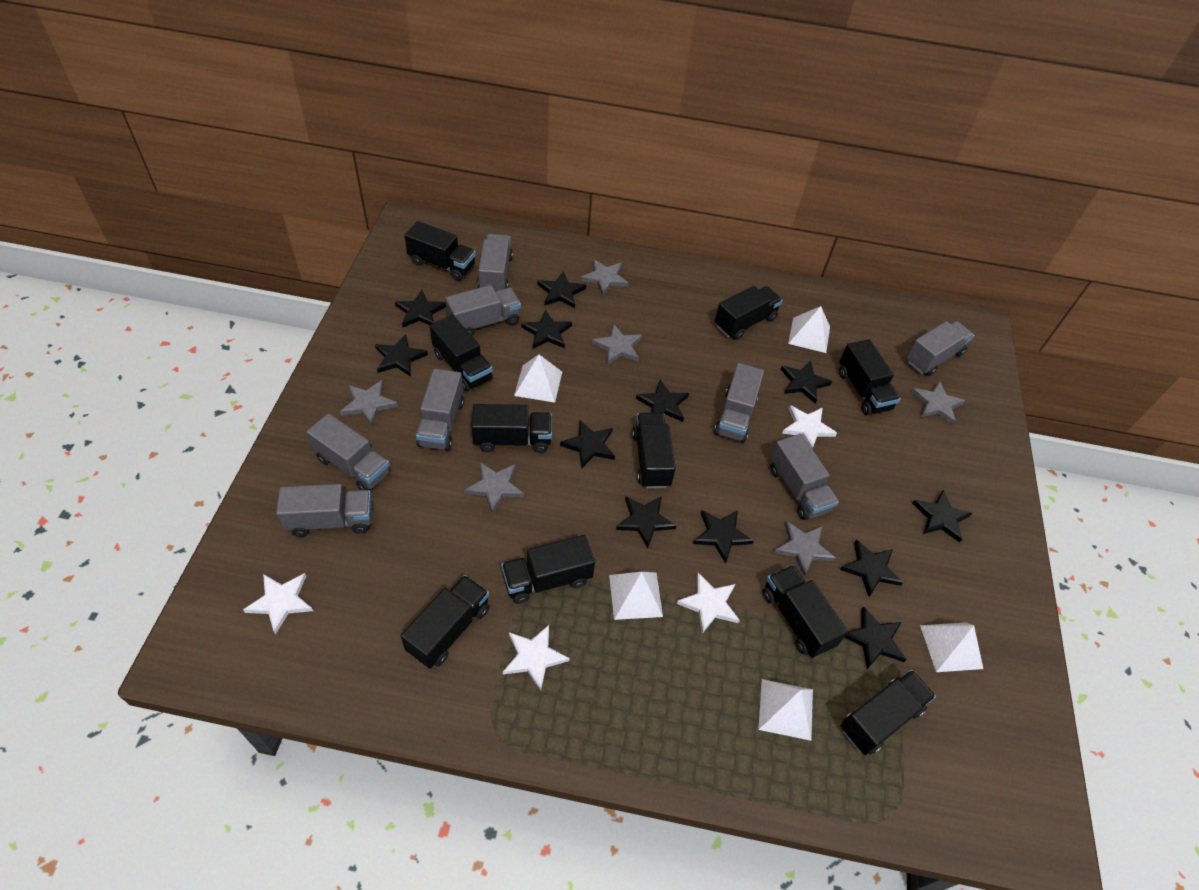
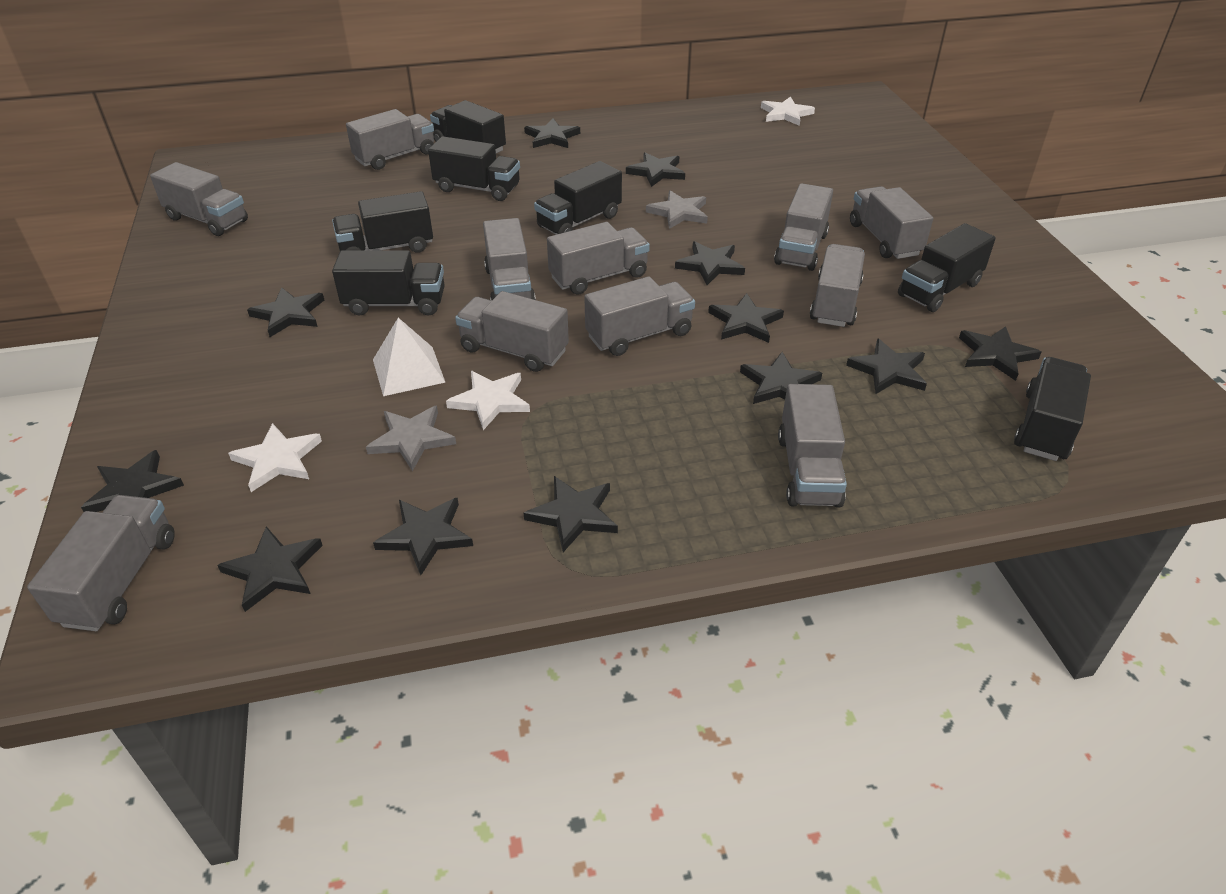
black truck: [401,575,489,669] [404,221,476,281] [430,315,493,391] [472,404,552,453] [501,535,595,604] [632,413,676,488] [715,286,783,340] [762,565,848,658] [839,339,901,415] [841,670,936,755] = 10 -> [332,191,433,253] [332,250,445,316] [428,136,520,201] [430,100,506,153] [534,161,622,235] [898,223,996,312] [1014,357,1091,461] = 7
grey star: [340,380,398,426] [464,462,524,513] [581,259,629,296] [592,324,642,365] [774,521,835,576] [912,381,966,425] = 6 -> [366,405,456,471] [646,190,708,229] = 2
grey truck: [276,484,372,537] [306,413,391,490] [416,369,464,451] [445,285,521,335] [478,234,513,292] [714,363,764,443] [770,434,839,520] [906,321,974,376] = 8 -> [27,495,175,631] [150,162,248,236] [346,109,434,170] [455,291,569,372] [483,218,536,300] [547,222,650,295] [584,276,695,356] [774,183,833,271] [778,384,847,508] [810,244,865,327] [850,186,933,259] = 11
white pyramid: [514,354,562,403] [609,572,663,620] [758,679,813,741] [788,306,830,353] [920,622,983,672] = 5 -> [373,318,446,396] = 1
white star: [243,573,313,635] [503,625,570,691] [677,573,740,633] [782,405,837,449] = 4 -> [228,423,322,492] [446,371,530,430] [761,97,815,126] = 3

